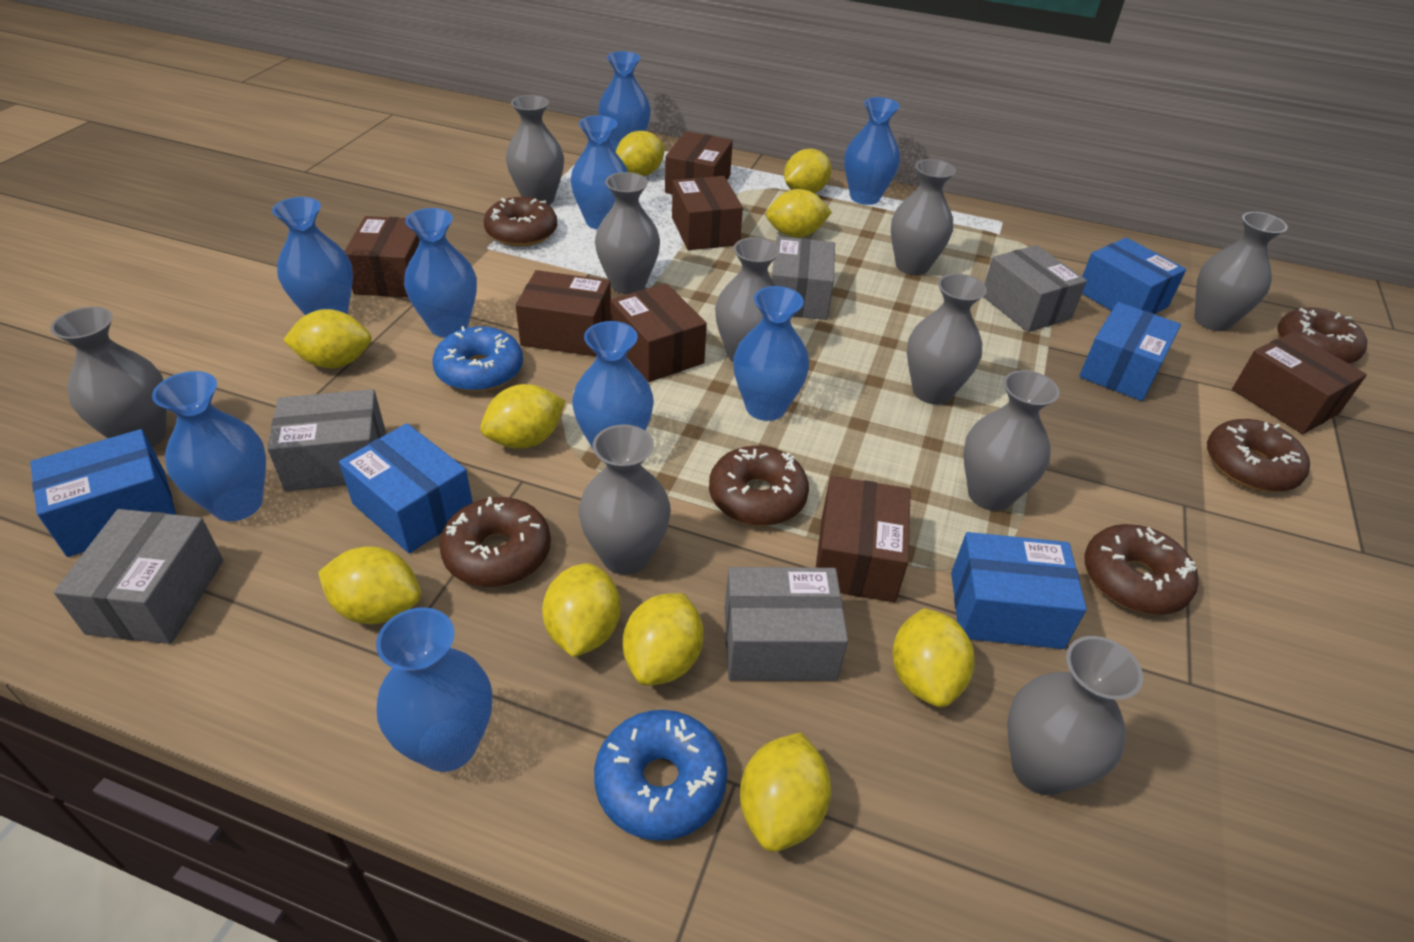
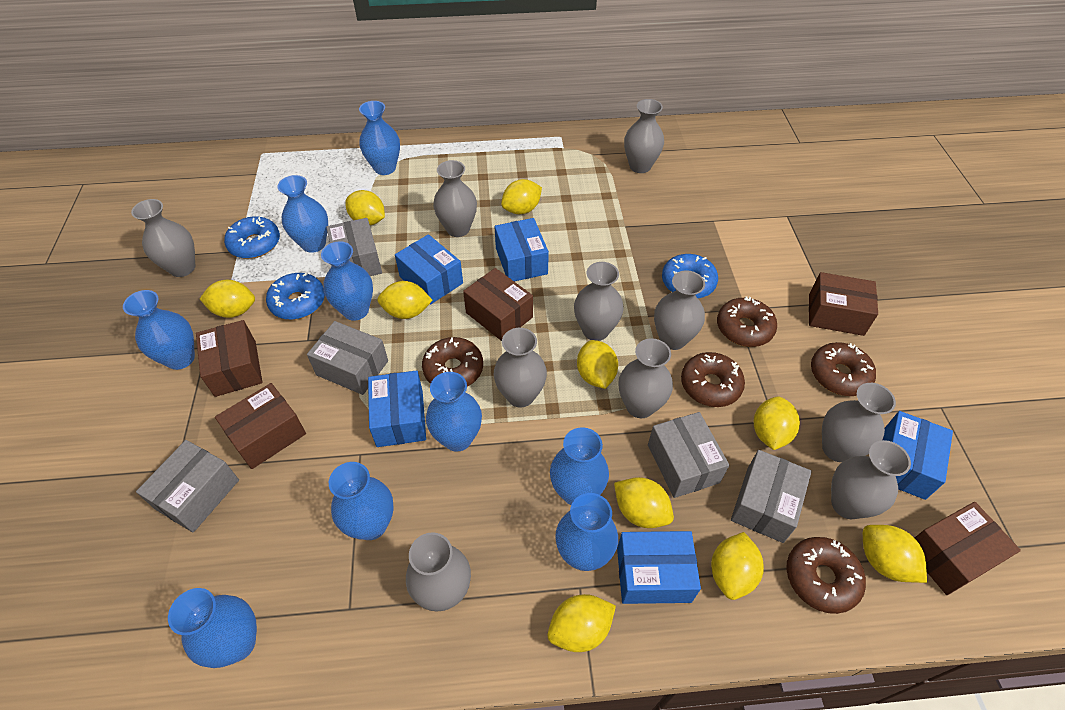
blue donut: [432,326,523,392] [594,710,728,841] = 2 -> [224,216,280,259] [266,273,325,320] [662,254,718,298] = 3
brown box: [344,216,420,297] [516,270,611,356] [610,283,707,382] [665,131,733,194] [672,176,743,250] [816,476,911,602] [1232,332,1367,434] = 7 -> [196,320,263,397] [215,383,306,469] [463,268,533,341] [809,272,878,336] [915,502,1021,595] = 5
brown donut: [439,497,551,587] [484,197,557,247] [709,446,809,526] [1085,524,1198,615] [1207,419,1310,492] [1277,307,1367,364] = 6 -> [422,337,483,386] [681,352,745,407] [717,297,777,347] [786,537,866,614] [811,342,876,396] = 5

